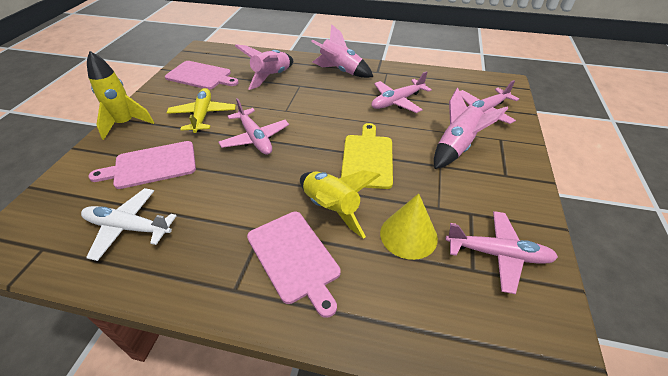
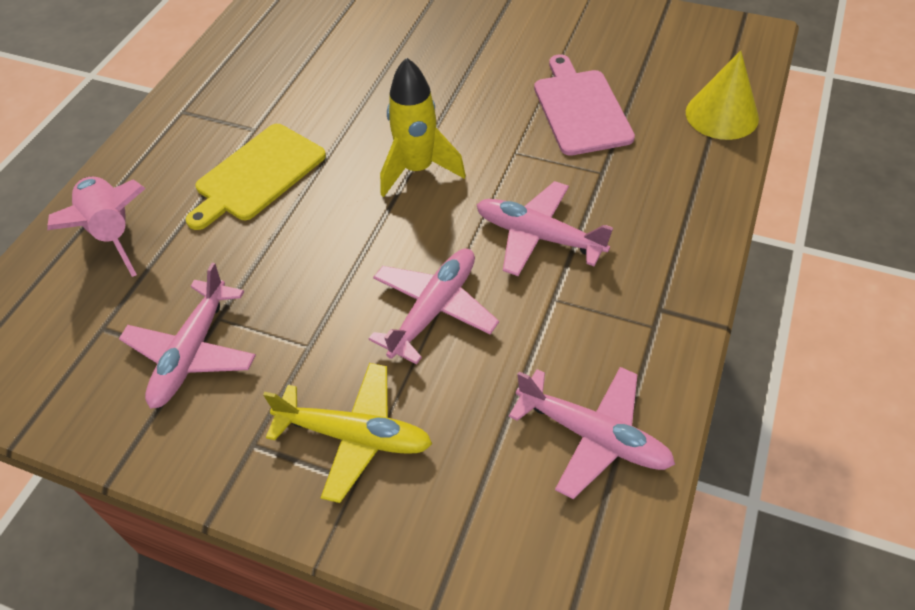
pink cutting board: [89,141,196,189] [165,61,239,89] [247,212,341,318] = 3 -> [534,54,635,156] = 1
pink rocket: [235,44,293,90] [311,24,373,78] [434,88,508,169] = 3 -> [47,177,146,277] = 1
white plane: [81,188,177,261] = 1 -> none = 0
yellow rocket: [87,51,154,140] [300,170,381,239] = 2 -> [380,57,466,197] = 1

